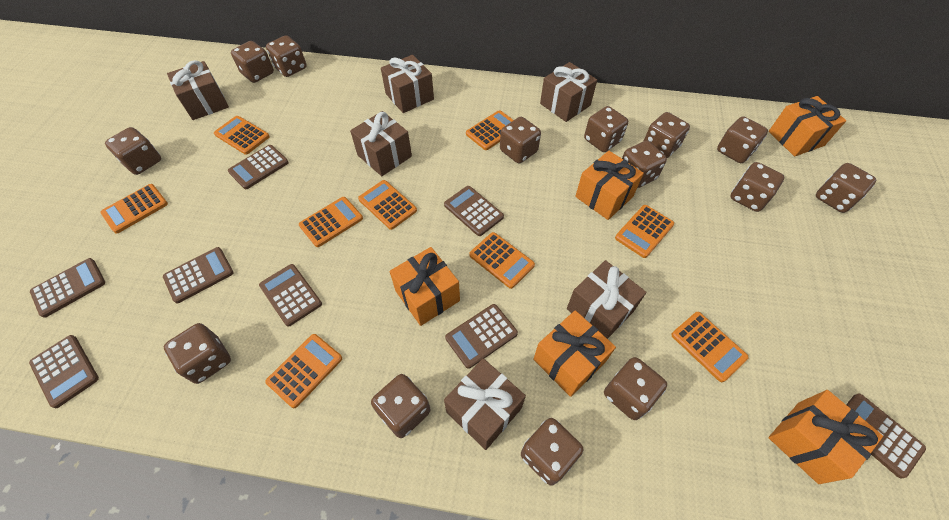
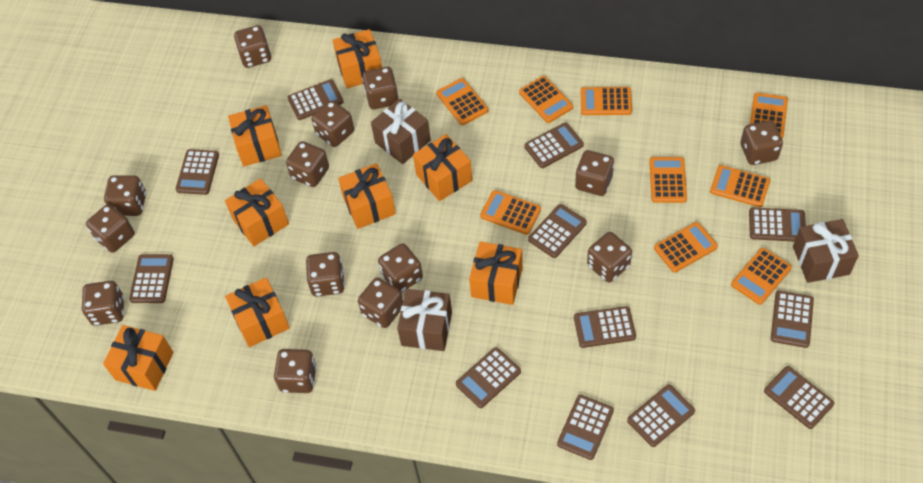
brown calculator: [29,335,99,408] [30,258,105,318] [163,247,234,303] [228,145,289,189] [259,264,322,327] [444,186,504,236] [445,304,518,369] [846,394,926,478] = 8 -> [129,254,174,303] [176,149,219,195] [287,79,344,120] [456,347,521,408] [524,123,584,168] [528,204,587,258] [557,395,614,460] [574,306,636,348] [627,385,695,447] [749,207,806,242] [764,366,834,429] [771,291,814,348] = 12
brown gift: [167,60,229,120] [350,111,412,176] [381,55,434,113] [444,358,526,450] [540,62,597,122] [567,260,647,339] = 6 -> [371,99,431,164] [397,289,452,351] [793,219,859,283] = 3
orange gift: [389,247,460,326] [533,310,616,397] [575,151,644,220] [768,390,883,484] [769,96,846,156] = 5 -> [103,325,174,391] [225,178,289,246] [225,277,290,347] [228,105,282,166] [332,29,382,88] [338,163,396,229] [413,134,472,201] [469,241,523,305] = 8

